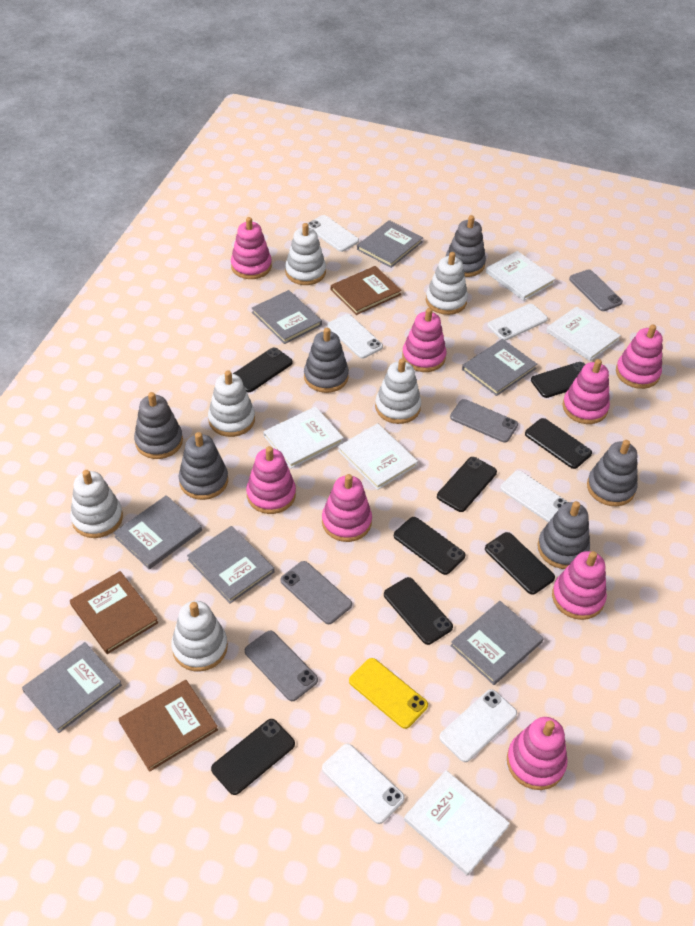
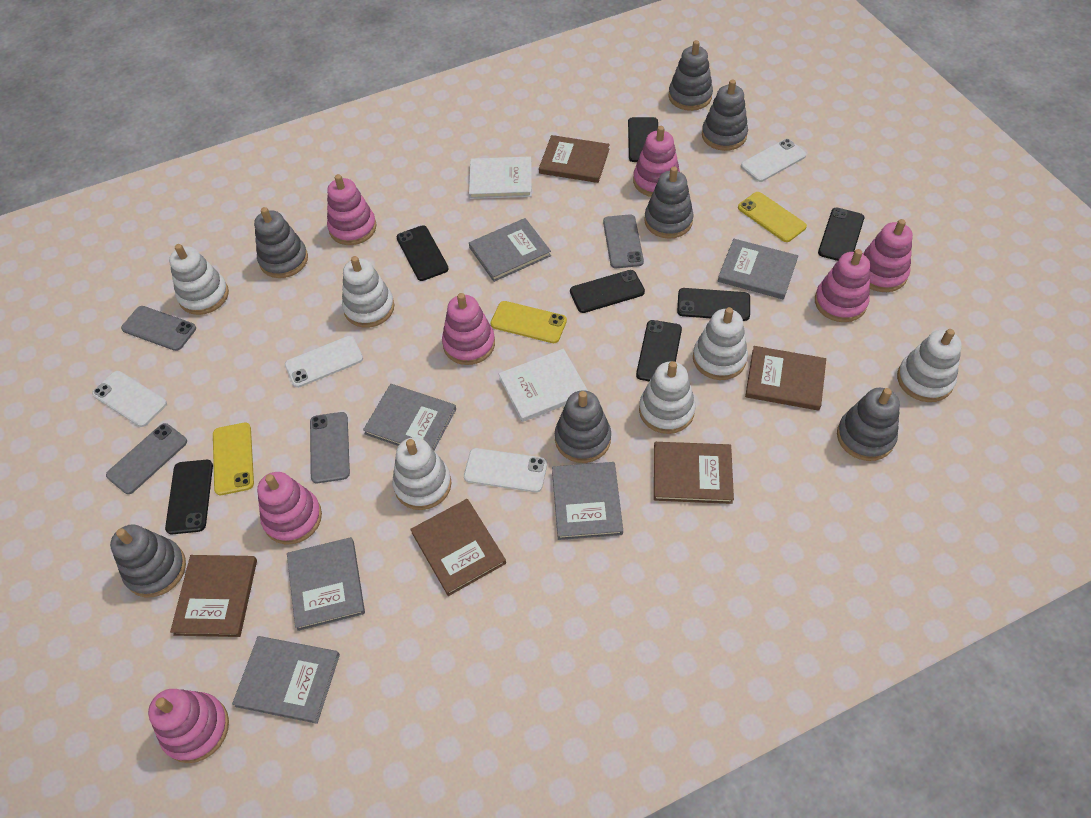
black phone: [211,719,295,795] [233,348,293,392] [384,577,453,645] [394,517,466,575] [437,457,497,512] [485,532,555,595] [525,418,592,469] [531,362,585,398] = 8 -> [165,460,213,534] [397,225,449,281] [570,270,645,313] [628,117,658,162] [636,320,682,381] [677,288,750,321] [818,208,864,261] = 7
brown book: [70,571,158,654] [119,680,218,772] [331,266,401,315] = 3 -> [170,555,257,637] [410,499,506,596] [539,135,610,183] [654,442,734,504] [745,346,826,411] = 5
grey book: [22,642,122,733] [113,495,202,569] [187,526,275,604] [252,290,322,344] [357,220,423,268] [450,601,544,685] [462,339,537,396] = 7 -> [232,636,340,724] [287,537,365,631] [363,384,456,450] [469,218,551,282] [552,462,623,540] [718,239,798,300] = 6
grey stacking toy: [134,392,183,459] [178,432,228,500] [304,328,349,393] [446,215,486,277] [538,501,590,569] [587,440,638,506] = 6 -> [110,524,186,598] [254,207,308,278] [555,390,611,463] [644,166,694,239] [668,40,713,111] [702,79,748,151] [837,388,900,461] = 7
pink stacking toy: [231,217,272,279] [246,446,296,514] [322,474,372,542] [402,308,446,372] [507,717,567,790] [552,551,607,620] [562,359,610,424] [616,324,663,389] = 8 -> [148,689,229,763] [257,472,322,544] [327,174,376,245] [442,293,495,365] [633,126,680,197] [815,249,870,322] [863,219,913,292] = 7
white book: [263,406,344,468] [338,423,418,490] [404,770,510,876] [486,251,556,301] [546,307,621,361] = 5 -> [469,156,532,199] [499,349,588,422] = 2
white phone: [308,215,359,252] [322,744,405,824] [327,314,383,359] [439,689,517,762] [487,304,548,341] [500,471,568,522] = 6 -> [92,371,167,427] [285,336,363,388] [464,448,547,492] [741,139,806,182] = 4
yellow phone: [349,658,428,729] = 1 -> [213,423,254,495] [491,301,567,343] [738,192,807,242] = 3

